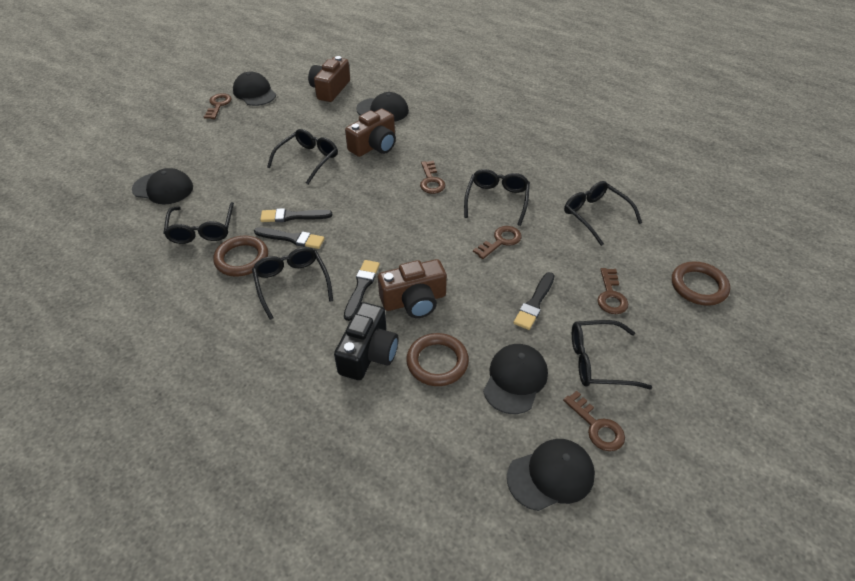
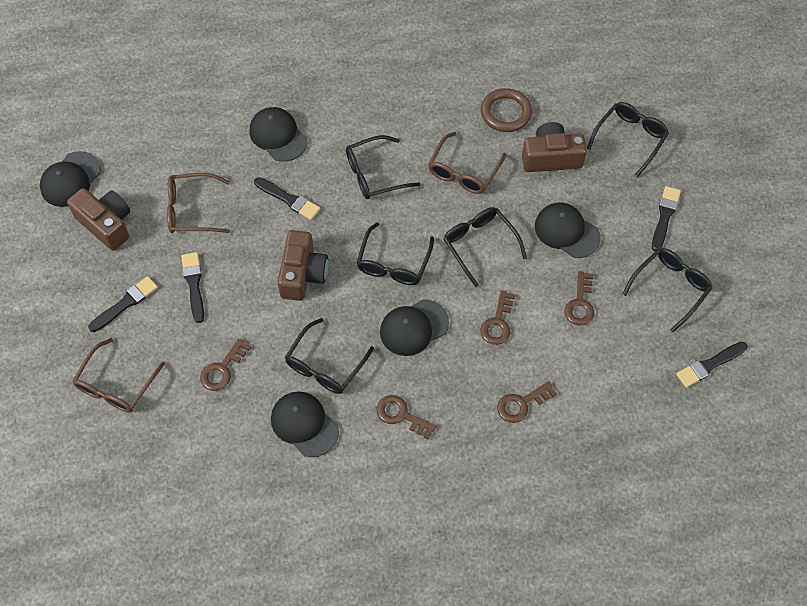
black brush: [254,227,325,249] [260,208,332,222] [344,260,380,321] [513,272,555,330] = 4 -> [88,276,158,332] [181,252,204,323] [254,177,320,220] [652,186,681,251] [676,342,748,388] = 5
black camera: [334,302,398,380] = 1 -> none = 0
brown glasses: none = 0 -> [72,338,165,413] [167,173,230,233] [428,132,506,194] = 3
brown ring: [213,236,268,276] [406,333,469,386] [672,262,730,306] = 3 -> [481,88,532,132] = 1

